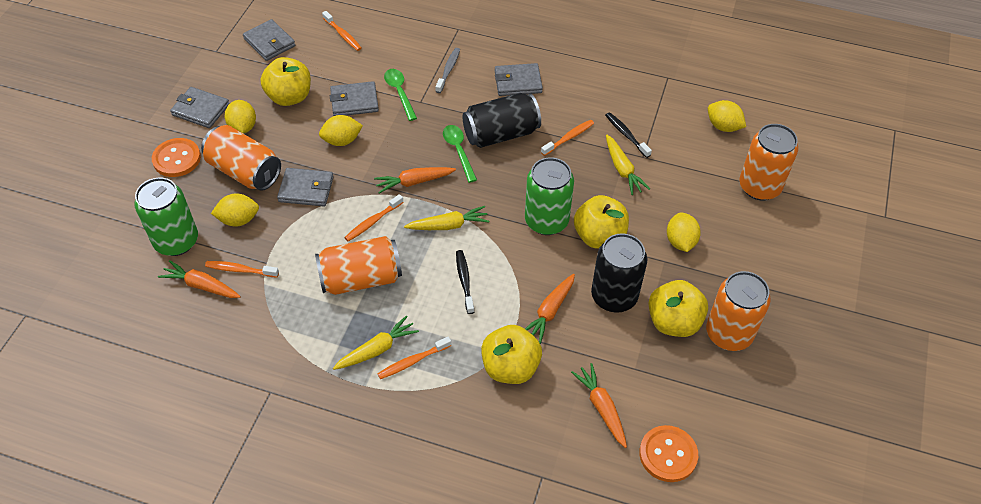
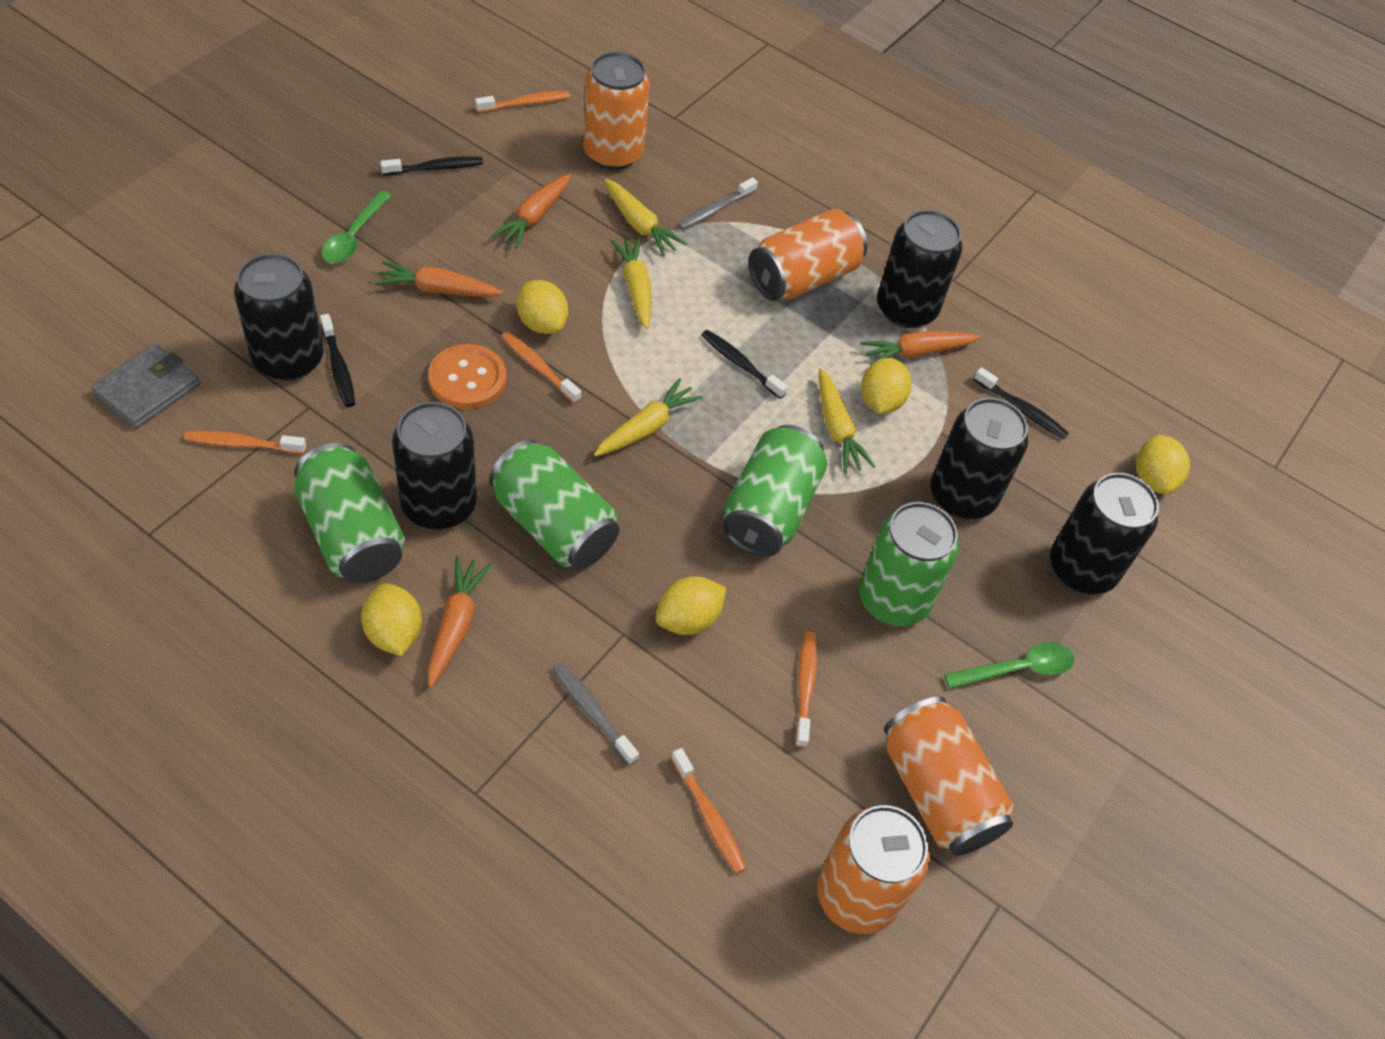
black can: [463,93,541,148] [591,233,647,313] = 2 -> [234,253,324,381] [392,402,477,530] [877,210,962,328] [930,398,1028,519] [1050,473,1159,594] = 5
black toothbrush: [456,250,474,314] [605,112,652,158] = 2 -> [320,314,355,407] [380,156,483,176] [701,330,788,399] [974,367,1069,440] = 4
green can: [135,178,198,256] [525,157,574,235] = 2 -> [294,443,405,583] [489,439,619,569] [722,425,827,557] [859,502,959,626] = 4
grey toothbrush: [435,48,460,93] = 1 -> [552,662,639,765] [677,177,758,230] = 2
grey wallet: [170,87,230,128] [243,19,295,61] [277,168,334,206] [330,81,379,116] [495,63,543,96] = 5 -> [91,344,200,429] = 1
orange button: [152,138,201,177] [639,425,698,482] = 2 -> [428,344,506,409] = 1
yellow apple: [261,57,311,106] [481,325,542,384] [574,195,629,249] [648,280,708,337] = 4 -> none = 0
yellow carrot: [333,315,419,370] [404,206,489,230] [606,135,650,195] = 3 -> [594,378,703,456] [604,178,687,257] [610,237,651,329] [819,368,876,473] = 4

